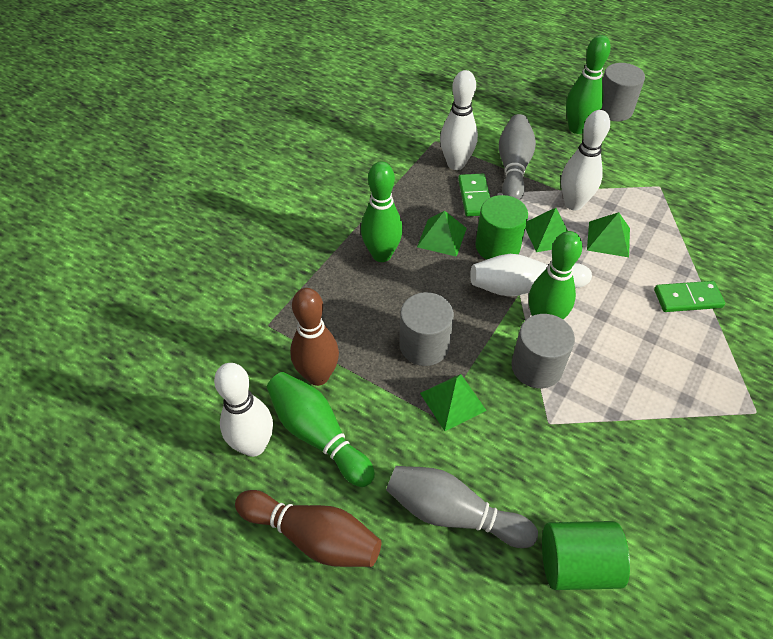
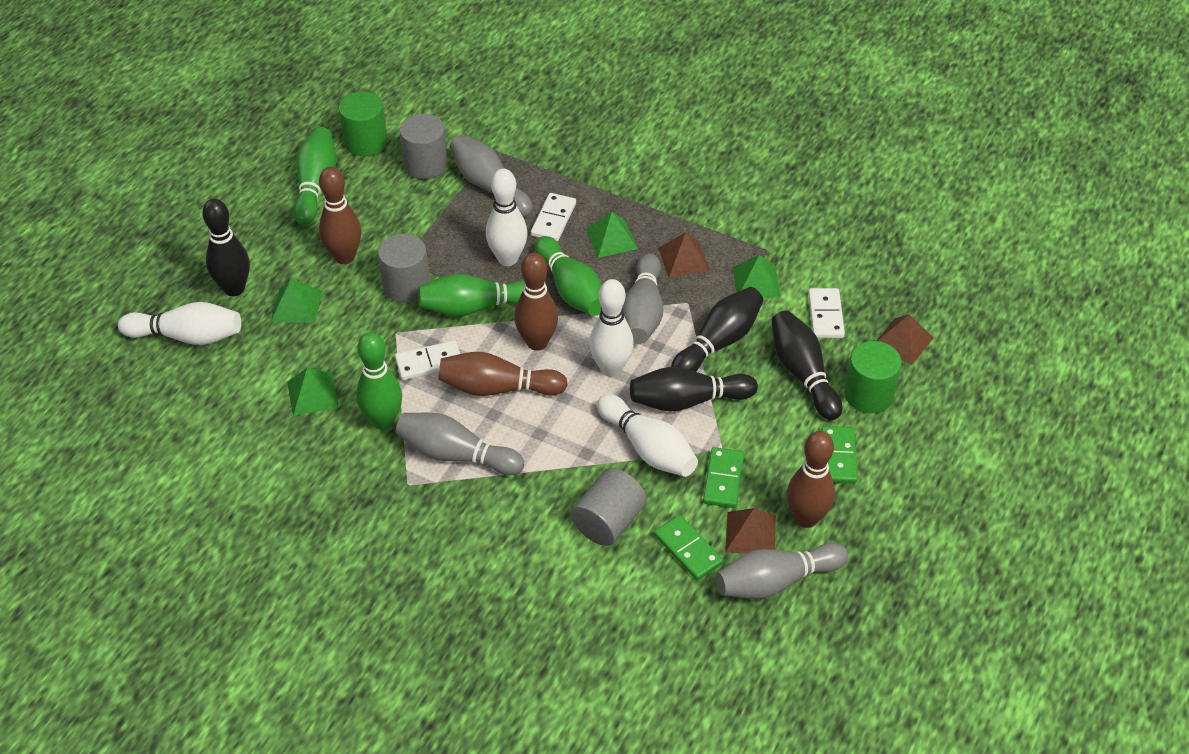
black bowling pin: none = 0 -> [202,199,250,296] [630,367,758,411] [671,287,763,372] [771,310,842,420] = 4
brown bowling pin: [235,490,381,567] [290,288,339,386] = 2 -> [319,167,361,264] [438,352,568,396] [514,253,558,351] [787,431,835,528] = 4
brown pyramid: none = 0 -> [658,232,710,278] [725,508,776,554] [876,314,933,365] = 3
green domino: [458,174,490,216] [654,281,725,312] = 2 -> [654,515,723,580] [703,447,744,508] [821,426,858,484] = 3
grey bowling pin: [386,466,538,548] [499,114,536,200] = 2 -> [396,413,524,475] [450,135,533,217] [622,253,663,344] [715,543,848,599] = 4
white domino: none = 0 -> [395,341,460,380] [531,193,576,242] [808,288,845,338] = 3

